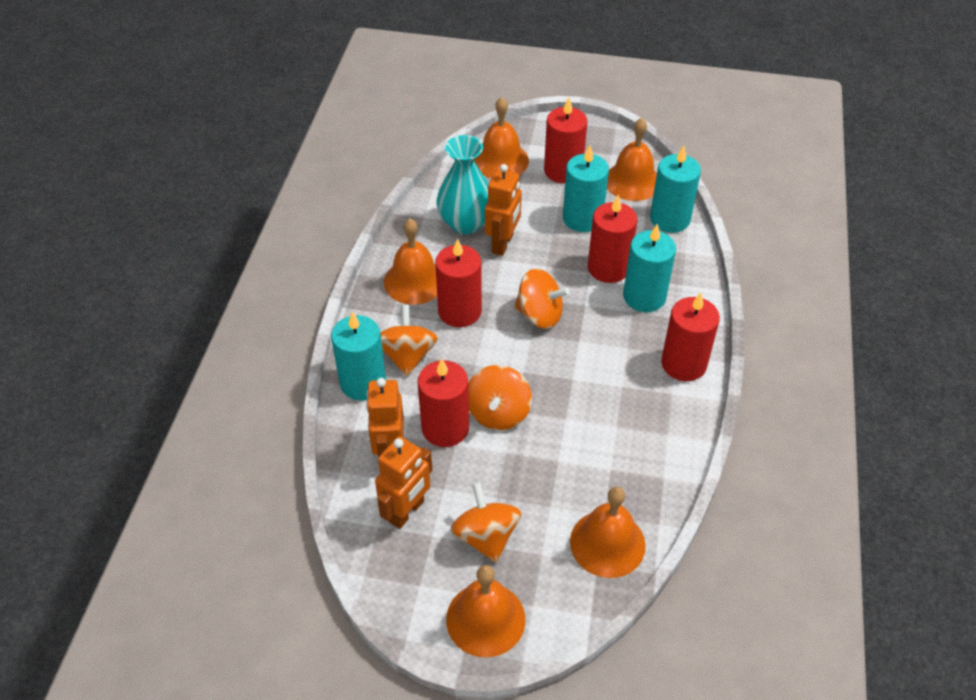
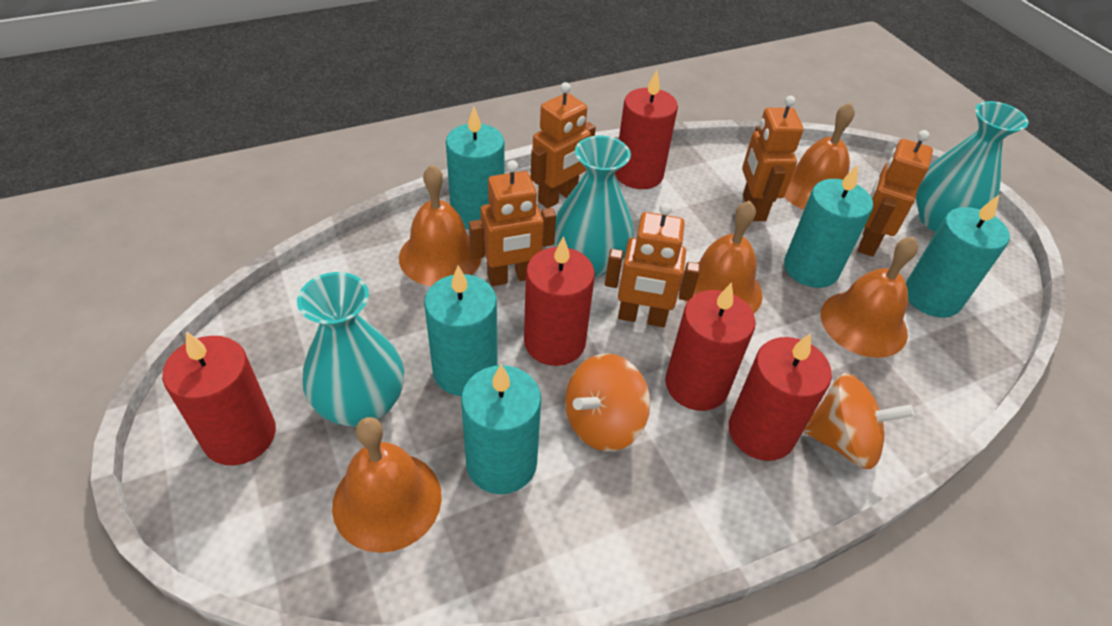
orange robot: [366,378,404,458] [375,436,432,529] [485,164,522,256] = 3 -> [469,160,556,286] [531,82,596,208] [605,203,700,327] [742,96,803,221] [858,130,933,257] = 5
orange spinning top: [380,305,438,376] [450,482,521,562] [468,365,532,430] [514,269,570,329] = 4 -> [565,353,650,451] [803,373,914,469] = 2
turquoise candle: [331,312,386,400] [563,145,609,232] [623,224,676,312] [650,146,701,233] = 4 -> [424,265,498,396] [446,106,505,230] [461,364,541,494] [784,165,873,288] [906,195,1010,318] = 5
turquoise vase: [436,135,488,234] = 1 -> [297,272,404,427] [554,136,634,277] [916,101,1029,232] = 3

